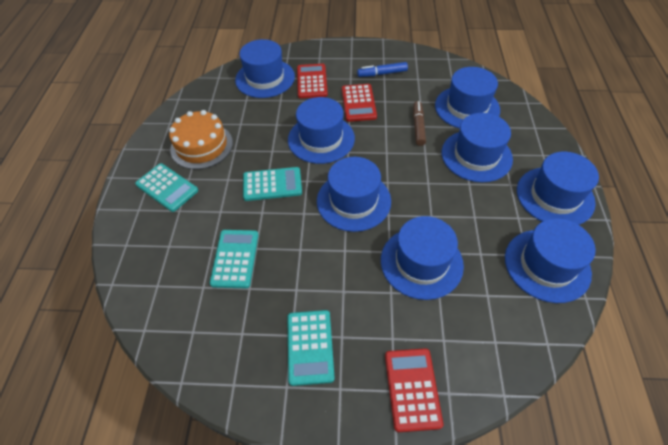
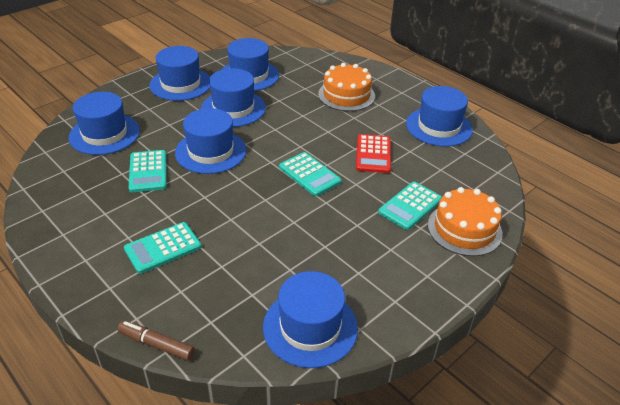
blue hat: [235,39,295,98] [288,97,355,164] [317,157,391,232] [381,216,464,300] [435,67,500,128] [442,113,513,182] [505,218,596,303] [517,152,599,225] = 8 -> [69,92,140,155] [149,46,210,101] [175,108,246,174] [201,68,266,127] [221,38,279,91] [263,271,358,368] [406,86,473,147] = 7
blue marker: [357,62,408,77] = 1 -> none = 0
orange cake: [169,110,233,169] = 1 -> [318,63,375,111] [428,187,502,256] = 2
red calculator: [297,64,328,98] [342,84,377,122] [385,348,443,432] = 3 -> [356,134,391,173] = 1

